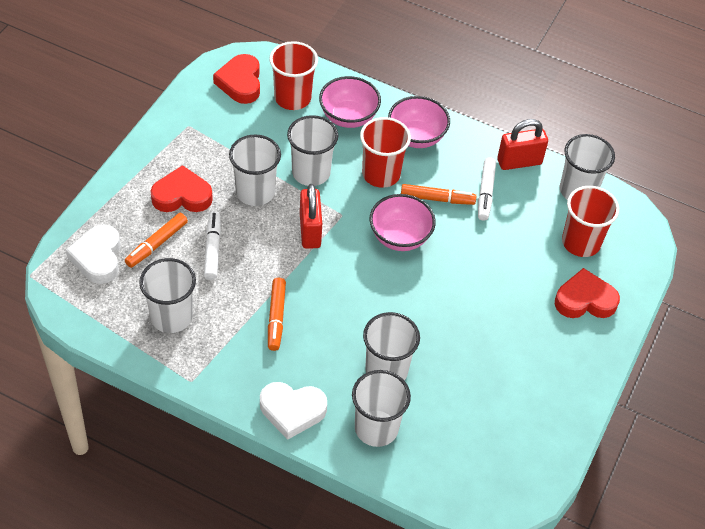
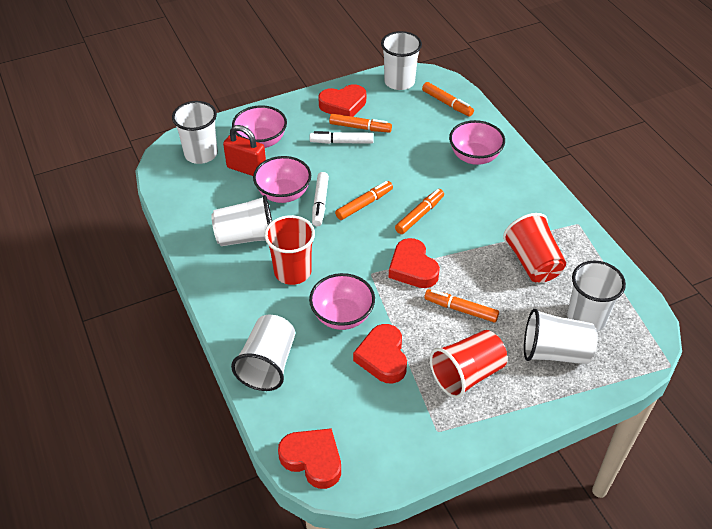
orange marker: [125,213,188,268] [268,278,286,351] [401,184,476,205] = 3 -> [329,114,392,132] [335,181,393,220] [395,189,444,234] [422,82,474,116] [424,289,499,323] = 5
pink bowl: [319,76,381,128] [370,194,436,251] [388,96,450,148] = 3 -> [232,105,287,148] [253,156,311,203] [309,273,375,330] [449,120,505,165] = 4
red heart: [151,165,213,212] [213,54,260,104] [555,268,620,318] = 3 -> [278,428,341,489] [318,84,366,117] [353,324,407,384] [389,238,440,288] = 4
red padlock: [300,184,322,249] [497,119,548,170] = 2 -> [223,125,266,176] = 1
white heart: [66,225,121,284] [260,382,327,440] = 2 -> none = 0

